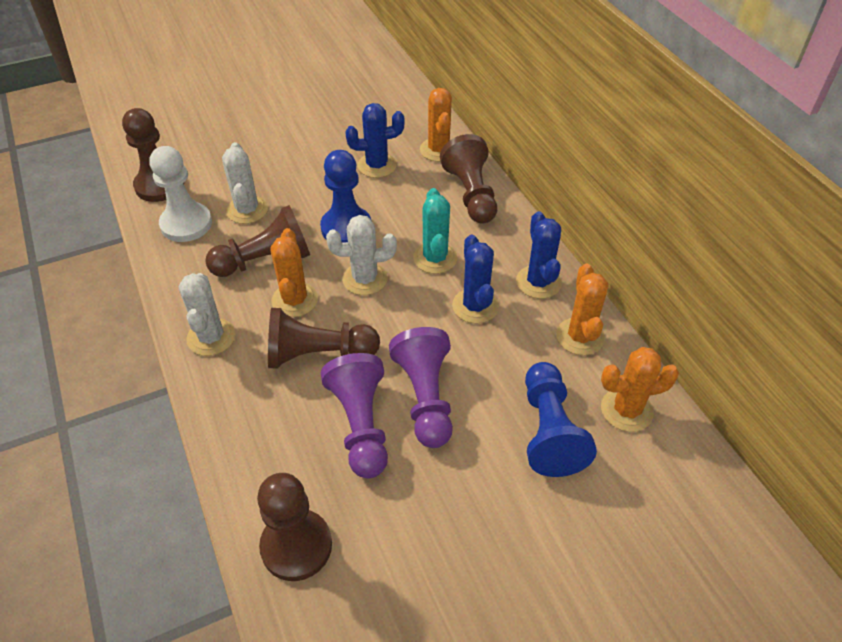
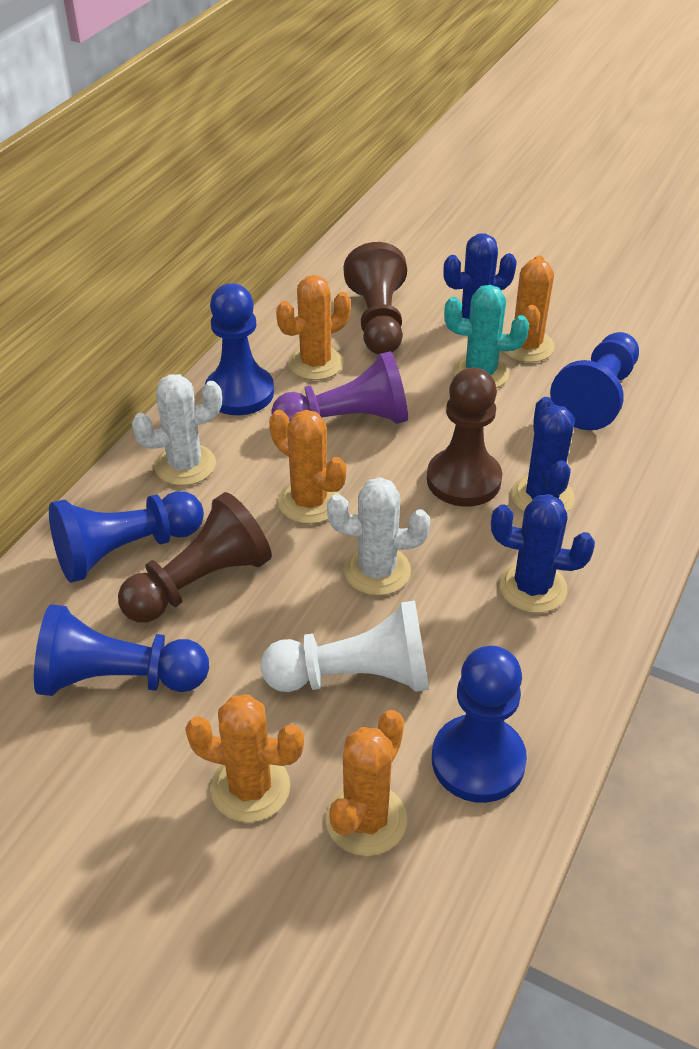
blue pawn: [320,150,372,242] [525,362,597,477] = 2 -> [34,604,209,696] [49,491,204,583] [205,283,274,415] [432,646,527,803] [550,332,639,430] = 5
brown pawn: [122,108,184,202] [205,205,310,277] [257,473,332,581] [268,308,380,369] [440,134,497,224] = 5 -> [118,492,272,623] [344,242,407,355] [427,368,502,507] = 3
orange cactus: [270,228,318,317] [420,88,452,162] [556,264,608,355] [601,347,679,432] = 4 -> [185,694,304,823] [269,410,346,524] [276,275,351,380] [326,710,407,856] [503,255,555,362] = 5
purple pawn: [321,353,388,479] [389,327,453,448] = 2 -> [271,351,408,424] = 1
white cactus: [179,273,236,356] [222,142,268,224] [326,215,397,295] = 3 -> [132,374,222,486] [327,477,430,596] = 2

